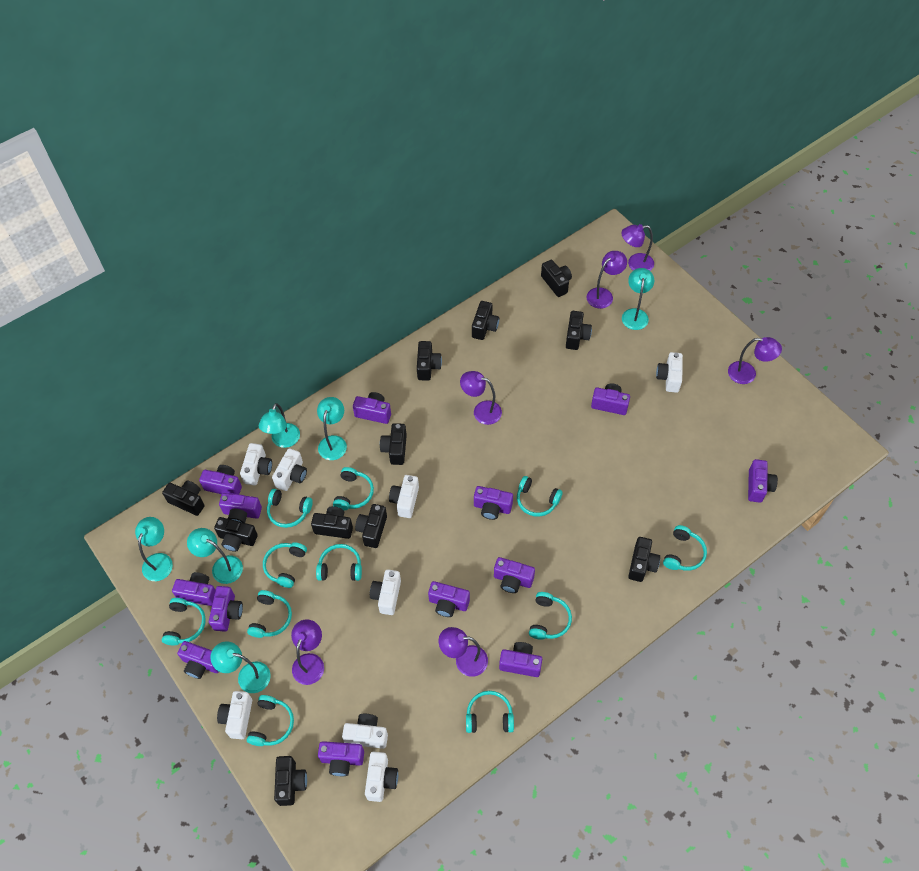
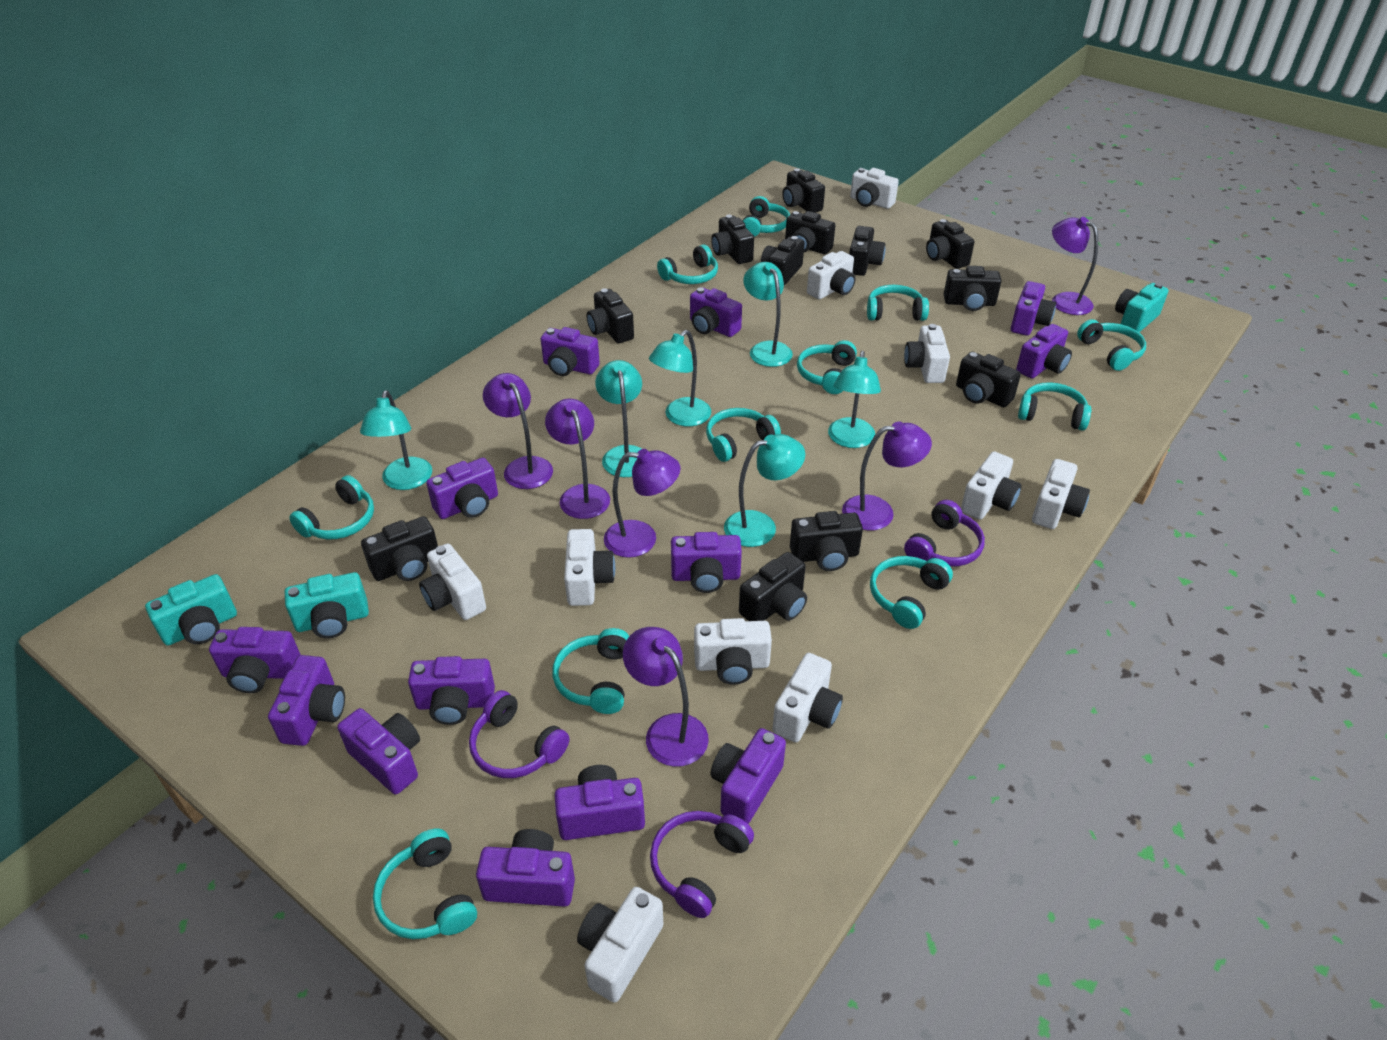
black camera: [162,480,204,516] [214,517,258,552] [274,756,307,806] [311,506,353,539] [355,504,387,548] [380,423,407,465] [417,341,442,380] [472,301,499,340] [541,260,572,297] [566,311,592,350] [628,537,660,582] = 11 -> [361,516,438,581] [587,288,634,343] [711,215,754,264] [739,552,807,621] [761,236,804,286] [782,168,825,213] [785,211,835,254] [790,511,863,571] [849,226,885,276] [926,219,975,269] [944,266,1002,311] [956,352,1021,407] = 12
purple headphones: none = 0 -> [469,690,569,778] [650,811,754,918] [904,500,985,567] = 3
turquoise camera: none = 0 -> [145,574,237,646] [285,572,369,638] [1115,283,1169,332] = 3
white camera: [217,691,252,739] [240,443,272,486] [272,448,307,491] [342,714,388,749] [365,752,398,802] [370,569,401,615] [389,475,419,518] [656,352,683,393] = 8 -> [419,543,486,620] [564,529,615,606] [577,887,663,1003] [694,618,772,685] [773,653,843,742] [807,251,856,300] [850,168,899,209] [904,324,950,383] [961,451,1022,520] [1032,459,1090,529] = 10

